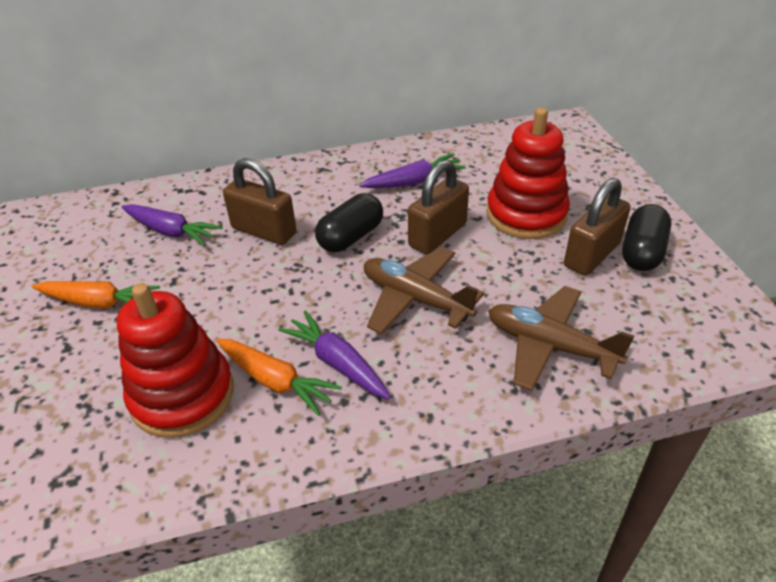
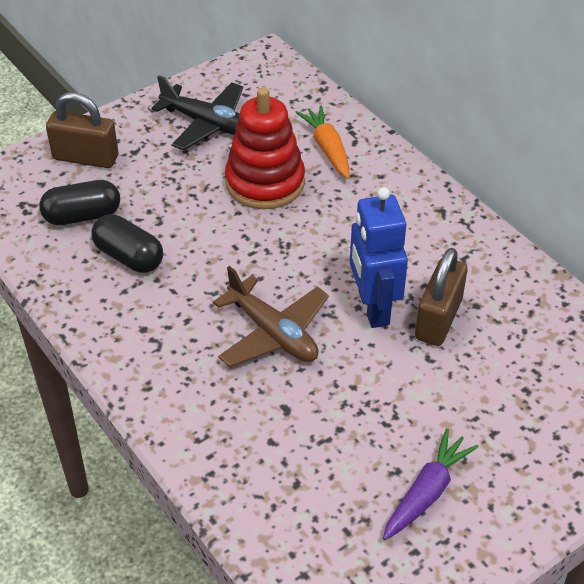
black plane: none = 0 -> [151,75,243,150] = 1
blue robot: none = 0 -> [350,187,408,328] = 1
brown padlock: [223,158,297,245] [408,160,469,255] [564,178,631,276] = 3 -> [46,92,118,168] [415,248,468,346] = 2
brown plane: [364,247,484,334] [488,286,634,391] = 2 -> [213,266,329,367] = 1
orange carrot: [32,281,160,309] [217,339,342,416] = 2 -> [295,105,350,179] = 1
purple carrot: [121,204,223,246] [278,310,391,399] [359,153,466,188] = 3 -> [383,428,479,540] = 1
red stacking toy: [117,283,234,438] [486,108,570,239] = 2 -> [225,88,305,209] = 1

